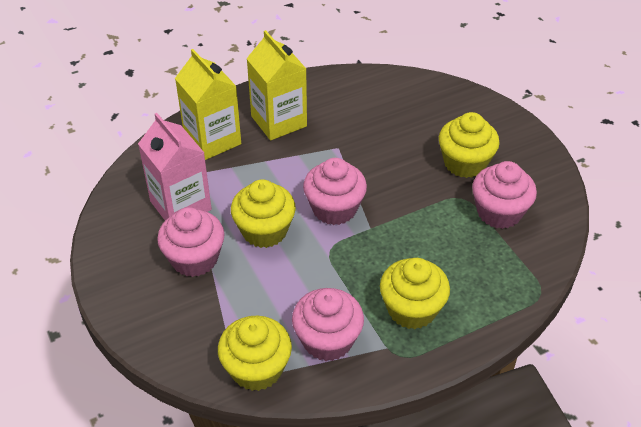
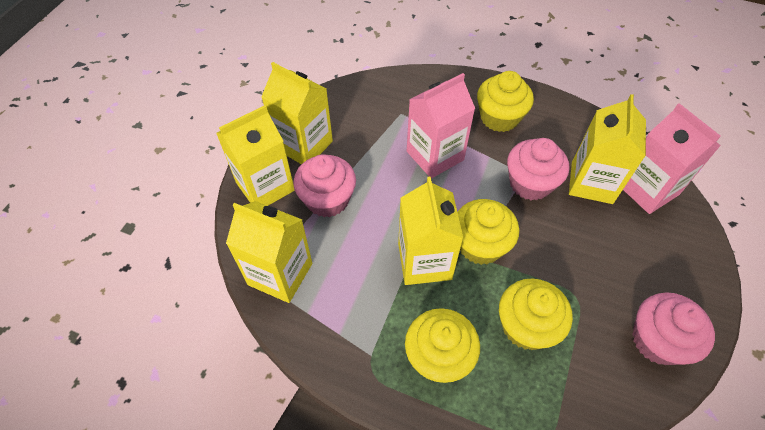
pink carton: [138,113,212,220] = 1 -> [407,73,475,179] [623,103,721,214] = 2
pink cupcake: [157,207,225,277] [292,288,364,361] [303,158,367,225] [472,161,537,229] = 4 -> [293,154,356,217] [507,138,569,201] [632,292,715,365] = 3
yellow carton: [175,49,241,160] [246,30,307,140] = 2 -> [216,105,295,206] [226,201,312,303] [261,62,333,164] [398,176,463,285] [569,94,646,204] = 5

